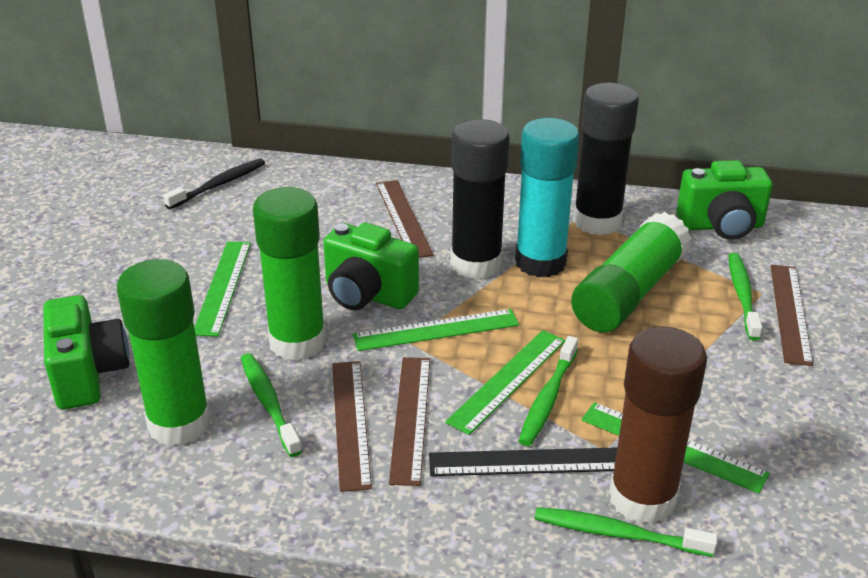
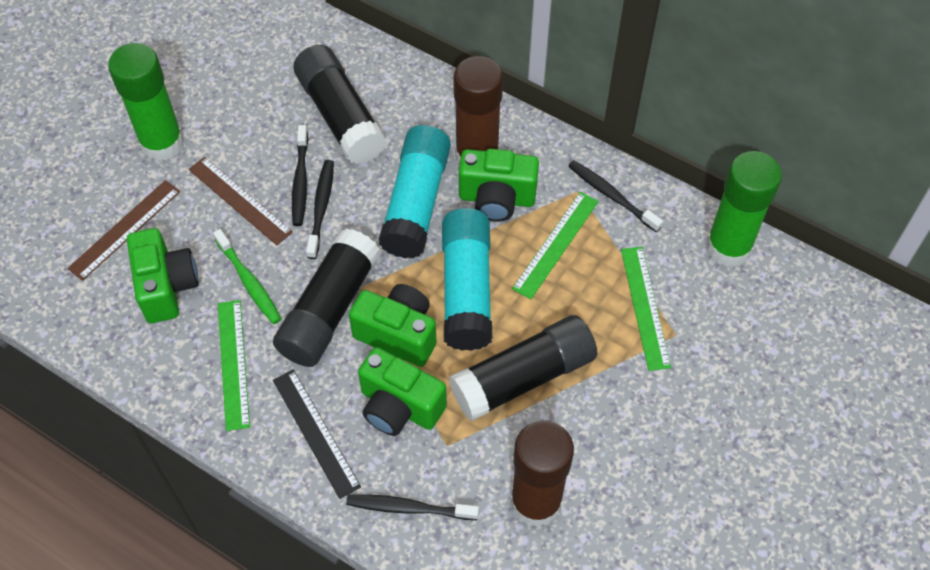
black glue stick: [450,119,509,280] [573,83,639,235] = 2 -> [273,228,381,367] [293,45,387,164] [449,315,598,421] = 3
black toothbrush: [163,159,265,209] = 1 -> [292,125,308,226] [306,160,334,259] [346,494,479,520] [568,160,663,232] = 4
brown glue stick: [609,327,707,524] = 1 -> [454,56,503,165] [510,421,574,528] = 2
brown ruler: [332,361,372,492] [376,180,434,258] [389,357,430,486] [771,265,813,366] = 4 -> [67,180,180,281] [189,157,293,245] = 2
green camera: [43,295,129,410] [323,223,419,310] [676,160,773,240] = 3 -> [127,228,199,323] [349,284,437,367] [358,347,447,436] [459,149,539,222] = 4
green glue stick: [117,259,211,446] [253,187,326,361] [571,212,691,333] = 3 -> [108,43,184,161] [706,151,782,267] = 2
green ruler: [194,241,251,337] [353,309,519,351] [445,330,566,435] [581,402,770,493] = 4 -> [218,300,250,431] [512,192,599,299] [621,247,671,371] = 3
green toothbrush: [241,353,302,457] [519,336,578,446] [535,507,718,557] [729,253,762,341] = 4 -> [213,229,281,324] = 1
turquoise glue stick: [515,118,580,277] = 1 -> [379,125,451,258] [442,208,492,351] = 2

